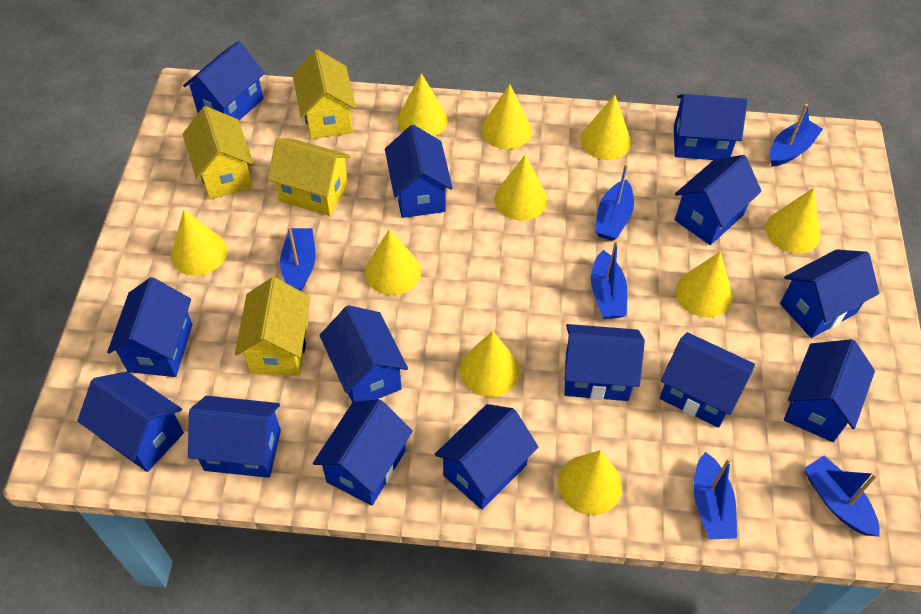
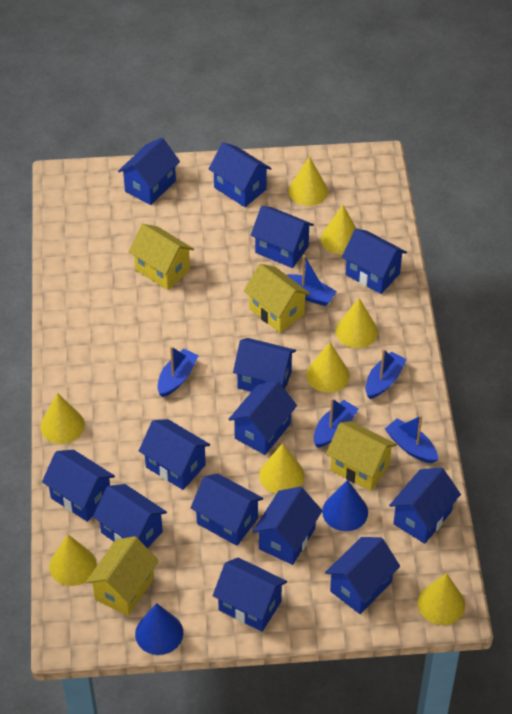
blue boat: [280,226,315,291] [591,240,627,319] [595,163,634,241] [693,452,737,540] [770,104,823,167] [804,456,880,537] = 6 -> [158,346,199,397] [287,255,337,306] [314,398,359,448] [366,349,407,399] [385,415,438,463] = 5
blue cone: none = 0 -> [135,603,183,655] [322,480,368,531] = 2
yellow cone: [171,210,227,276] [365,229,421,295] [397,73,448,136] [460,331,520,397] [481,84,532,149] [494,155,548,220] [558,450,622,515] [580,95,632,160] [675,252,733,318] [766,188,821,254] = 10 -> [40,393,85,444] [49,535,96,586] [259,443,305,494] [289,156,328,206] [306,342,350,393] [321,205,356,254] [336,298,378,348] [417,573,465,625] = 8

